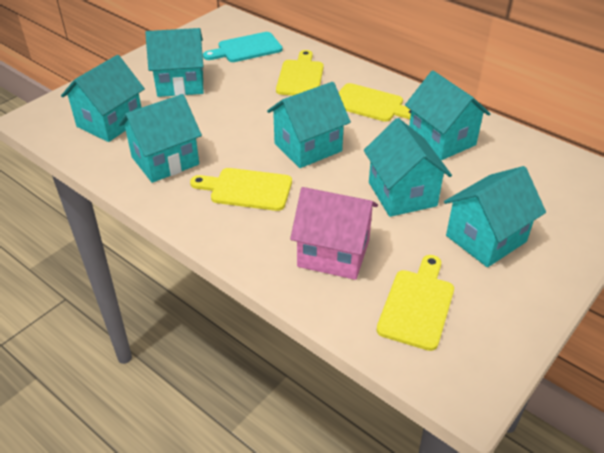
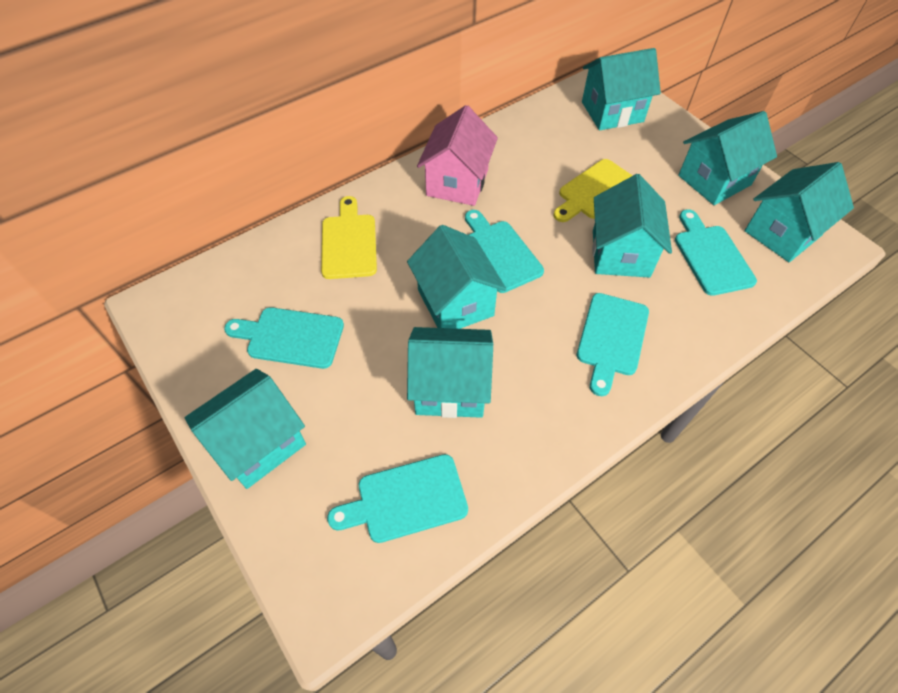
turquoise cutting board: [203,32,282,62] = 1 -> [224,307,344,369] [327,454,468,543] [465,210,544,293] [577,293,649,396] [675,209,757,296] = 5
yellow cutting board: [190,168,292,211] [276,50,324,96] [339,83,411,122] [376,255,454,351] = 4 -> [321,196,377,279] [553,159,633,222] = 2

